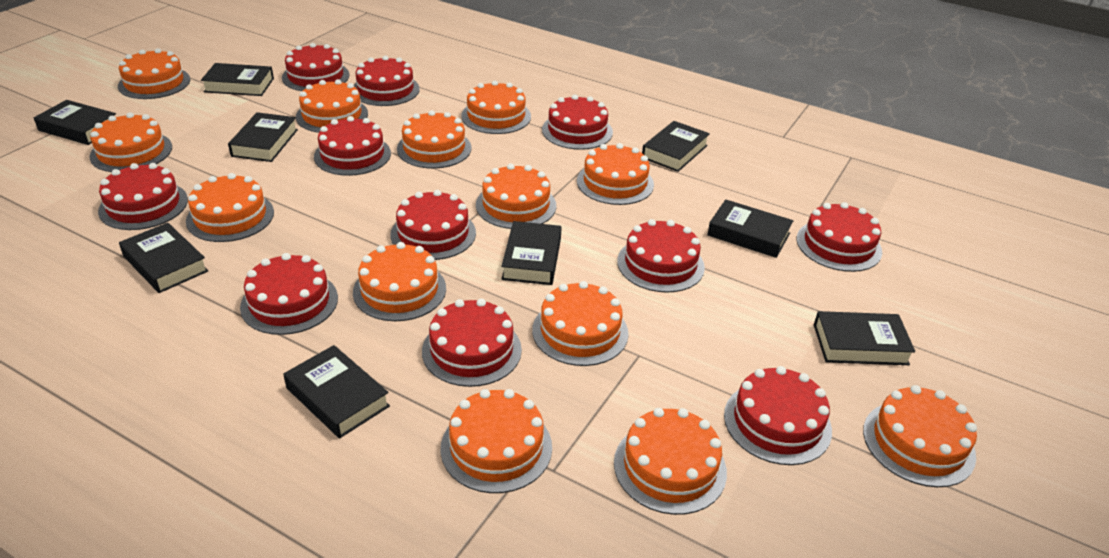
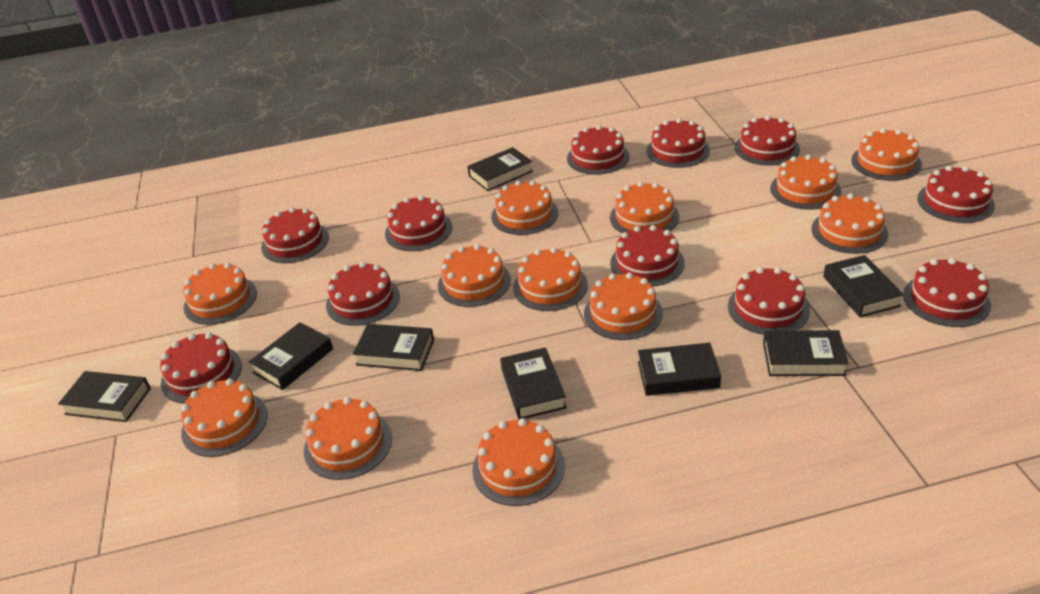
black book: [34,100,116,145] [119,223,208,293] [201,63,274,96] [228,112,298,162] [283,345,390,438] [501,221,562,285] [642,121,710,172] [707,199,793,258] [814,311,915,365] = 9 -> [58,371,151,422] [249,322,333,390] [353,324,434,371] [468,147,533,191] [500,347,567,420] [638,343,721,396] [763,330,849,376] [823,255,904,317] = 8
orange cake: [89,112,172,172] [118,48,190,99] [186,173,274,242] [296,79,368,133] [353,242,446,321] [397,110,472,169] [440,389,552,493] [461,81,531,134] [476,164,556,229] [532,281,628,366] [577,143,654,205] [614,408,727,515] [863,385,977,487] = 13 -> [181,379,268,457] [183,263,257,325] [304,397,392,480] [438,244,511,307] [472,418,565,506] [491,180,558,235] [513,247,588,311] [584,273,663,340] [610,182,679,233] [770,155,841,209] [812,194,888,254] [851,128,922,181] = 12

